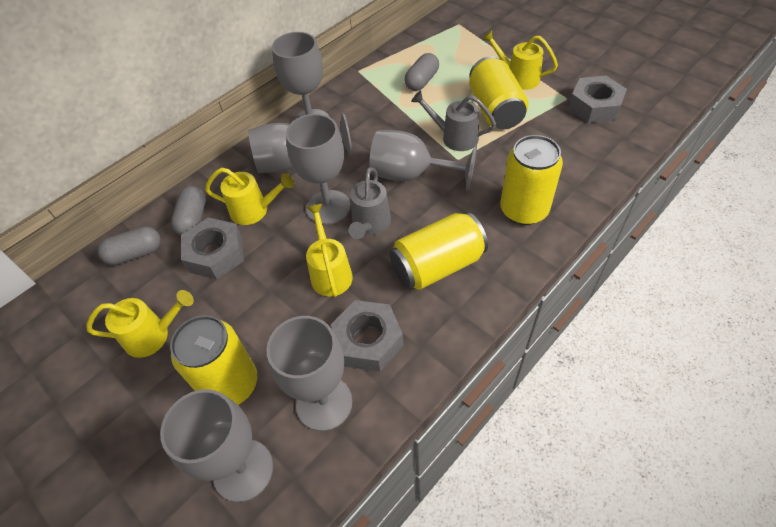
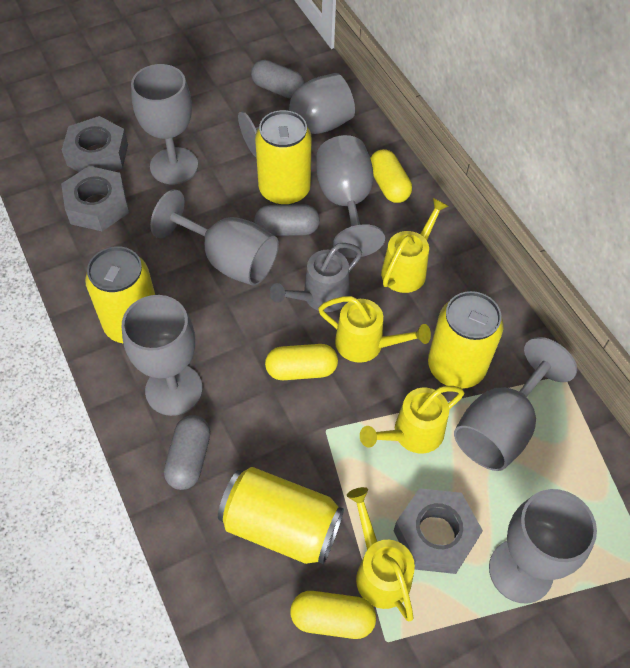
grey goblet: [160,389,273,502] [248,113,352,173] [266,316,352,431] [272,32,330,122] [286,114,351,225] [369,130,477,191] = 6 -> [122,295,203,416] [131,64,198,184] [150,189,279,286] [238,73,355,158] [317,135,385,258] [454,337,577,471] [489,489,597,603] = 7
grey watering can: [349,167,391,239] [411,90,496,151] = 2 -> [270,243,362,312] = 1
yellow capsule: none = 0 -> [265,344,338,380] [290,591,376,639] [370,149,412,203] = 3

